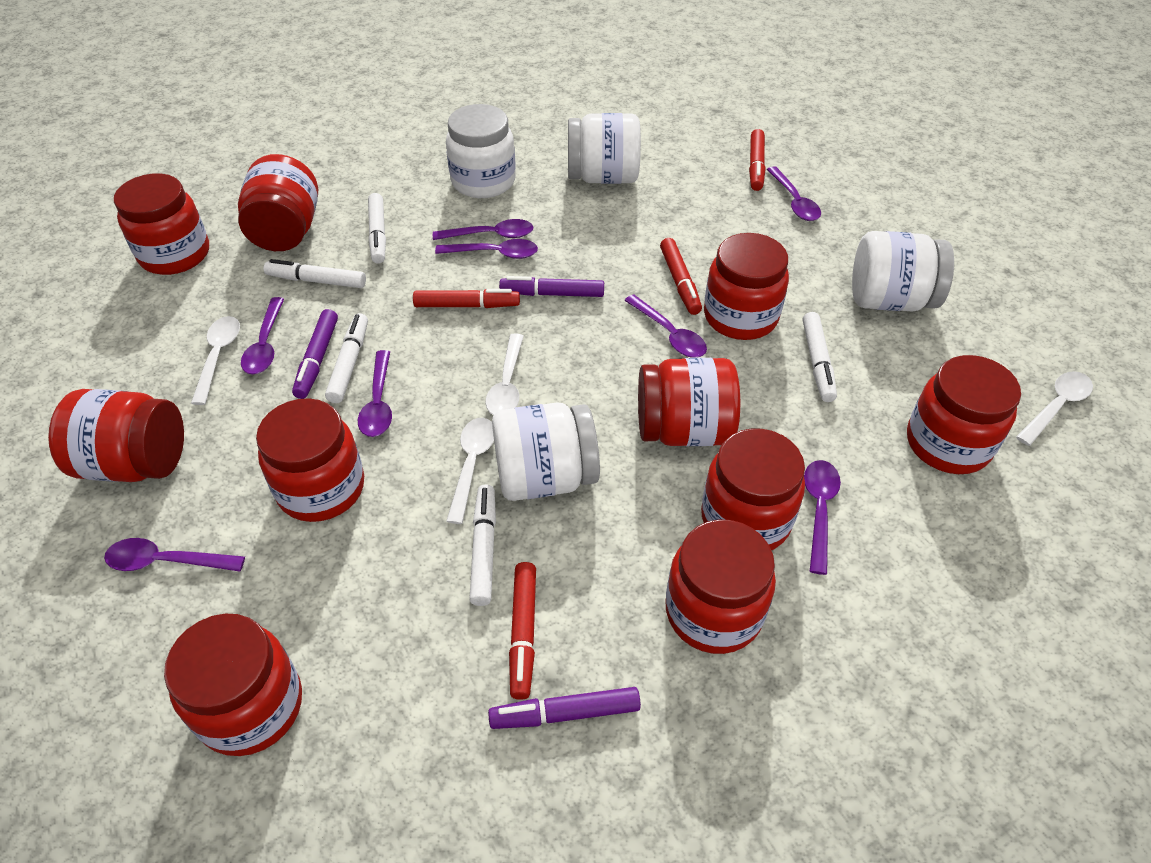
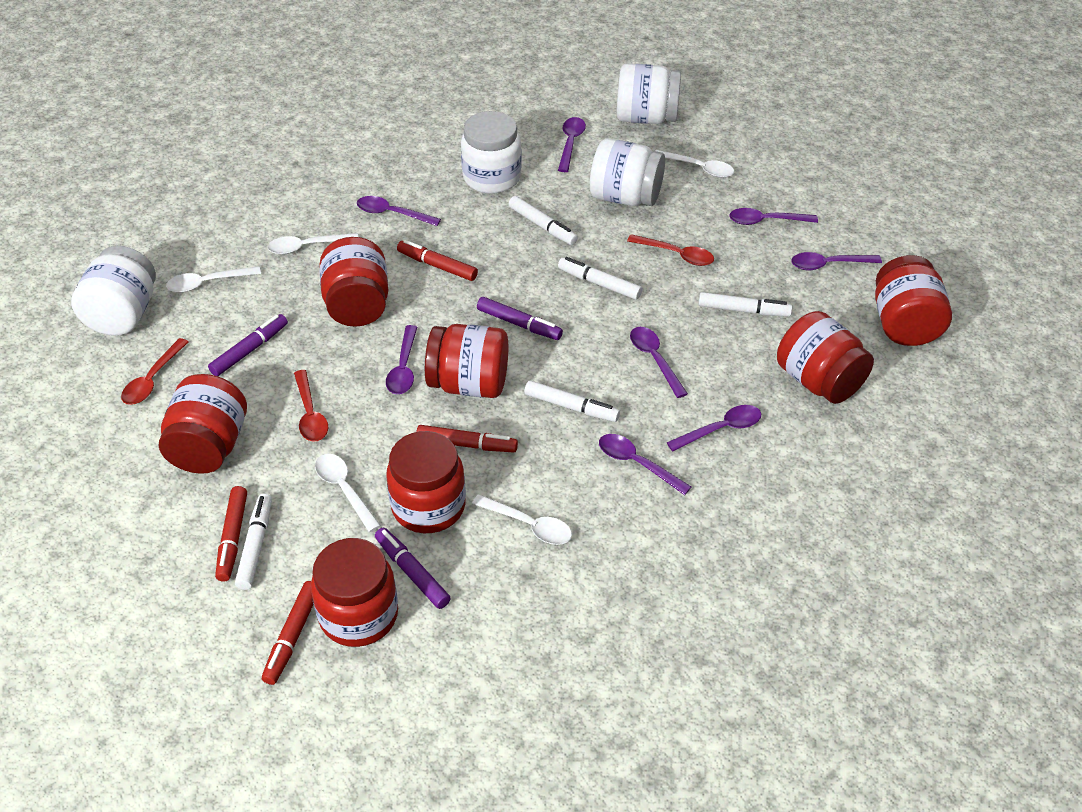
red jar: [48,389,184,482] [114,173,209,275] [164,614,302,756] [238,154,318,251] [256,398,364,522] [638,358,740,446] [666,520,776,654] [701,429,805,550] [704,233,789,340] [907,355,1021,474] = 10 -> [159,374,247,474] [311,538,398,647] [319,237,388,327] [386,431,466,533] [425,324,508,398] [777,311,874,404] [875,255,952,346] = 7
red spoon: none = 0 -> [121,338,188,405] [294,370,328,441] [627,234,714,266] = 3
white spoon: [191,316,240,405] [446,418,494,524] [486,333,524,415] [1016,371,1093,446] = 4 -> [166,266,261,293] [267,233,358,254] [315,454,381,532] [472,494,572,545] [656,150,734,178] = 5

